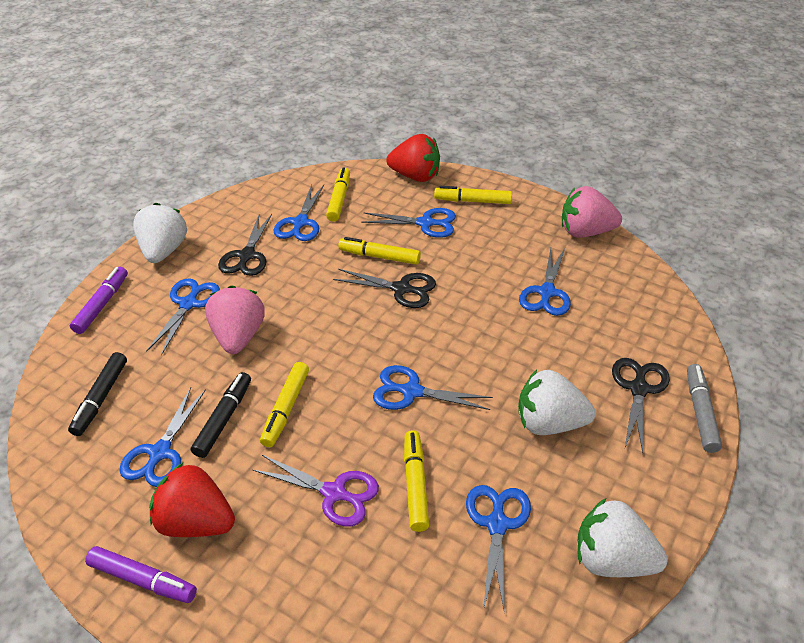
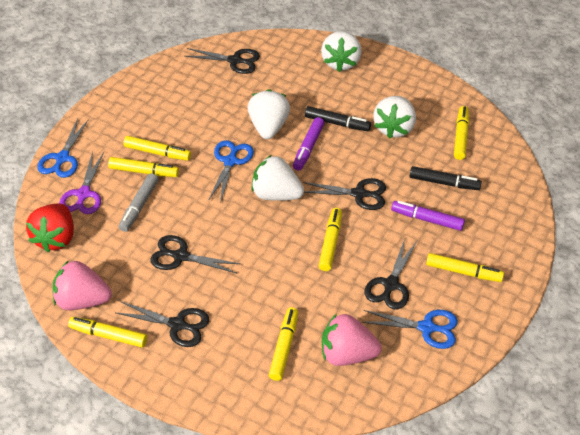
black scissors: [218,214,272,276] [333,269,436,308] [612,358,670,453] = 3 -> [116,301,209,347] [150,235,241,274] [185,48,260,74] [302,178,386,210] [364,239,418,309] = 5
blue scissors: [119,387,206,487] [146,278,220,356] [273,185,324,241] [361,208,456,238] [373,365,493,410] [466,485,531,614] [519,248,571,316] = 7 -> [37,119,89,178] [209,140,254,204] [362,310,458,349] = 3
red strawberry: [149,462,235,537] [386,134,440,182] = 2 -> [26,204,74,252] = 1
white strawberry: [133,203,187,263] [518,370,596,435] [577,498,668,577] = 3 -> [247,89,290,139] [251,155,304,201] [321,31,362,72] [373,96,416,139] = 4
yellow marker: [260,362,309,447] [326,167,350,222] [338,237,421,265] [404,430,429,532] [434,186,512,204] = 5 -> [68,317,147,347] [108,157,179,177] [123,136,191,161] [269,307,298,381] [319,208,342,271] [426,253,504,282] [454,106,469,160] = 7

